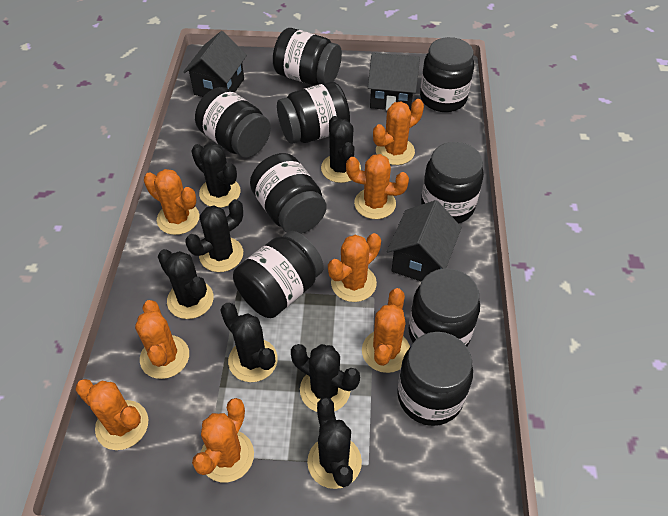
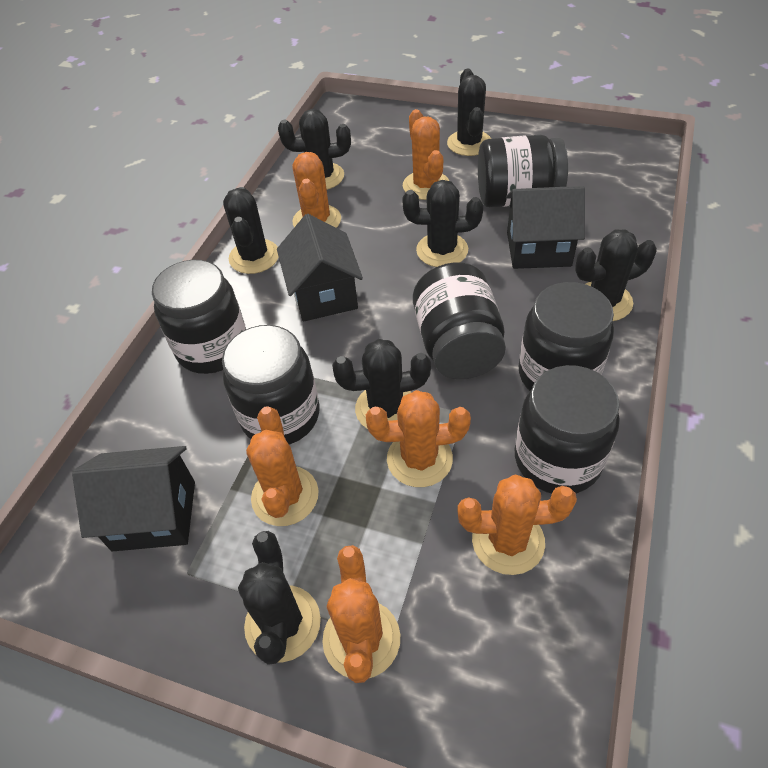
black jar: [195,87,271,158] [233,231,324,318] [250,153,327,234] [273,28,342,85] [277,82,350,144] [397,332,473,426] [408,268,480,346] [420,37,474,112] [421,142,484,224] = 9 -> [152,260,246,374] [222,325,320,444] [413,262,506,379] [478,135,568,207] [515,365,620,494] [519,282,614,391] = 6
orange cactus: [75,379,148,450] [135,300,189,379] [144,169,199,235] [192,398,254,482] [328,233,381,302] [346,154,409,219] [362,288,410,373] [373,99,424,165] = 8 -> [246,406,319,526] [292,152,341,228] [322,545,400,683] [366,390,471,487] [403,109,449,200] [457,474,577,575] = 6

